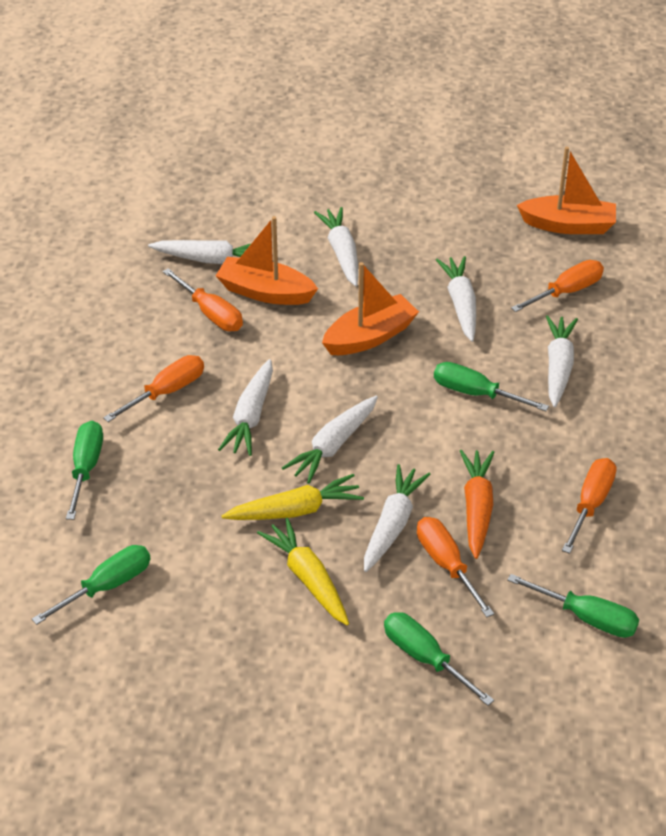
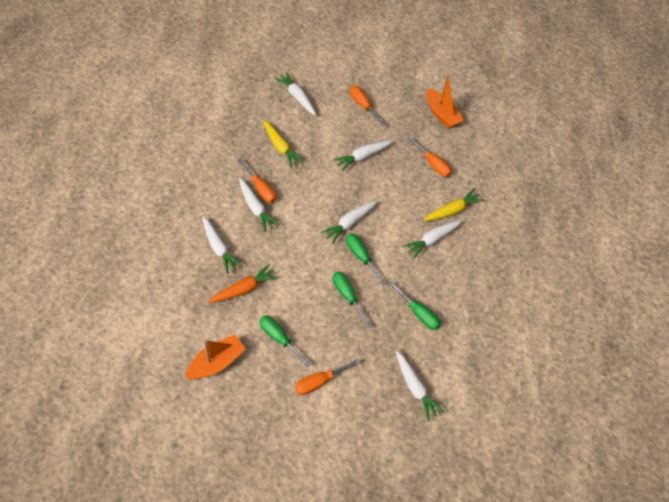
green screwdriver: [32,545,150,625] [66,421,103,520] [384,612,494,706] [434,362,549,411] [507,574,639,638] = 5 -> [259,315,311,367] [333,271,371,328] [346,233,386,286] [388,281,441,330] = 4
orange boat: [216,216,318,305] [322,262,419,355] [517,147,616,234] = 3 -> [185,334,246,379] [426,74,464,129] = 2
orange screwdriver: [103,355,204,422] [163,268,243,331] [417,517,494,617] [511,260,604,312] [562,458,616,554] = 5 -> [238,158,276,203] [295,359,361,395] [350,86,386,126] [407,136,452,177] = 4

